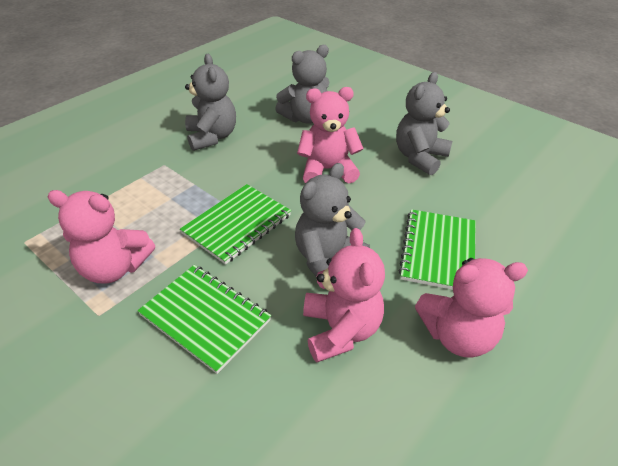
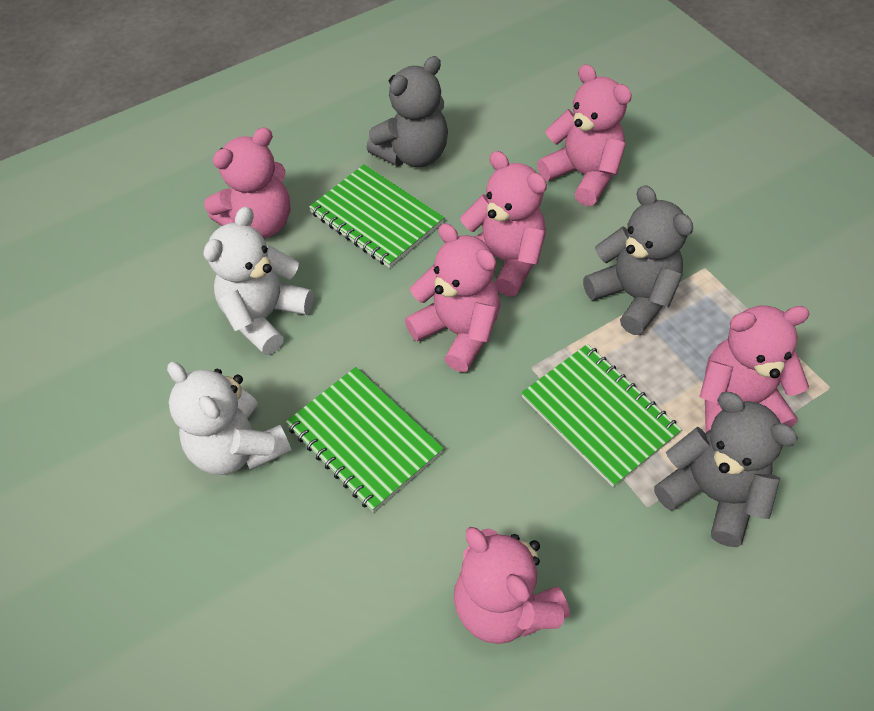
grey teddy bear: [185,54,236,151] [275,45,329,124] [295,163,370,276] [396,72,452,175] = 4 -> [367,56,448,167] [583,185,693,335] [654,392,798,547] = 3
pink teddy bear: [47,190,155,283] [297,87,364,183] [303,228,385,363] [415,258,528,358] = 4 -> [204,127,291,238] [405,223,500,372] [454,527,570,644] [460,151,547,297] [537,64,632,206] [700,306,810,432] = 6
white teddy bear: none = 0 -> [167,362,292,475] [204,206,314,355] = 2

